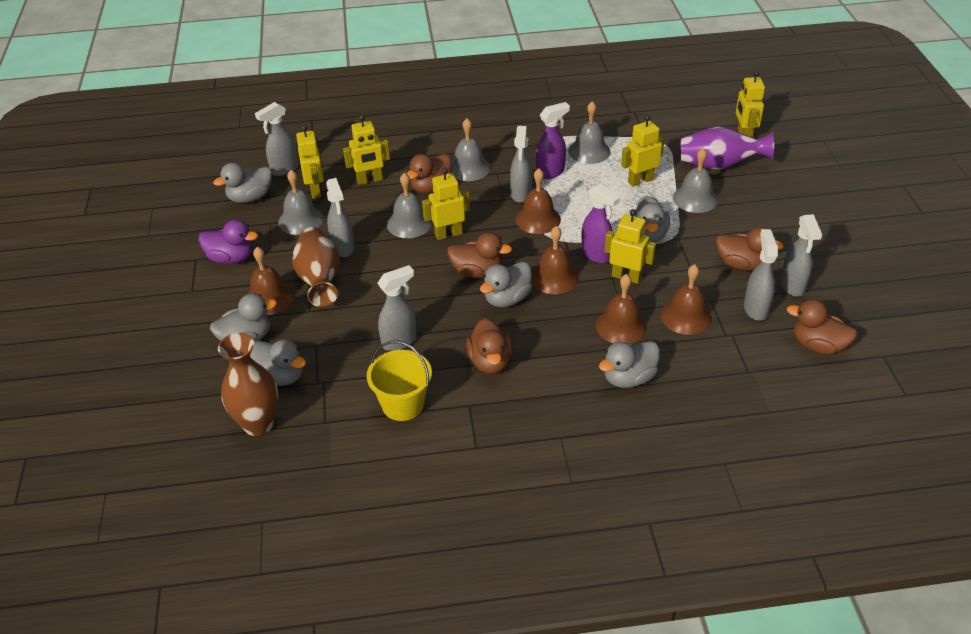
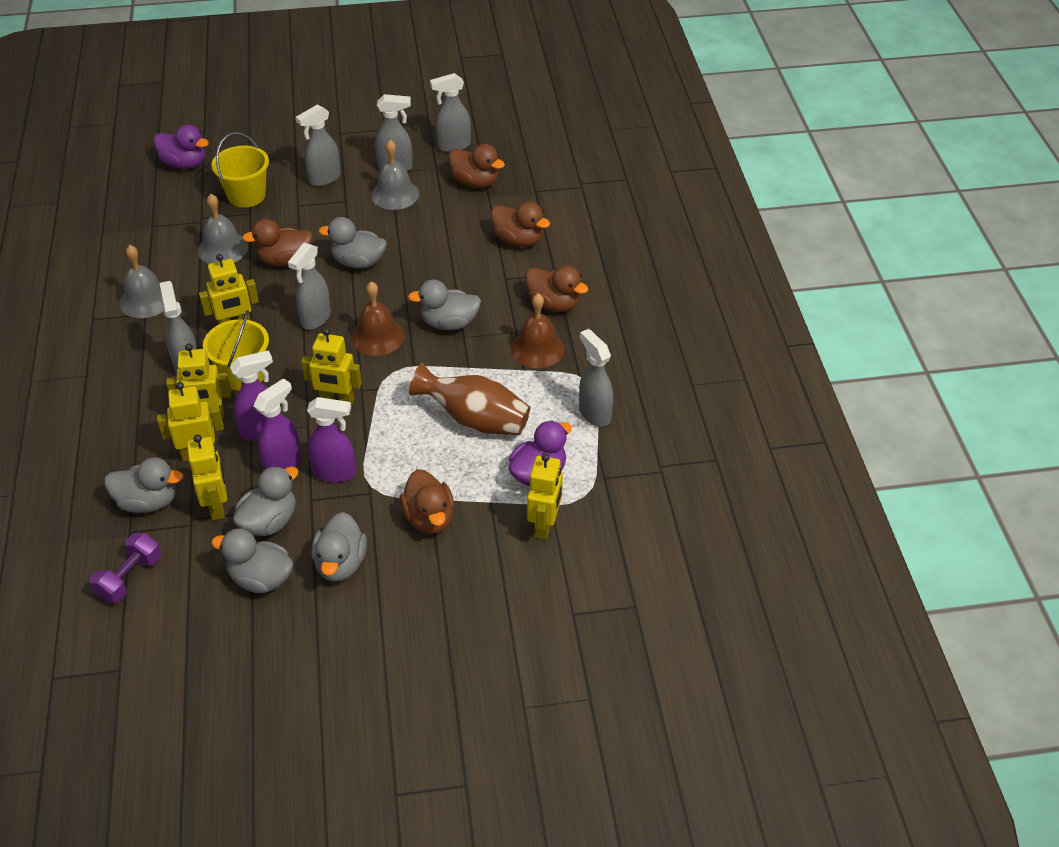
brown bell: [248,247,294,315] [515,169,561,234] [531,226,579,294] [596,274,647,344] [661,264,712,335] = 5 -> [351,281,405,356] [511,294,565,368] = 2
brown vase: [218,333,278,436] [292,227,340,307] = 2 -> [409,363,530,435] = 1
grey bell: [278,170,324,235] [387,173,432,238] [452,118,490,181] [568,101,610,164] [673,148,718,213] = 5 -> [119,245,164,318] [198,194,249,264] [371,140,419,210] = 3
purple duck: [199,219,258,264] = 1 -> [154,124,209,169] [508,420,572,487] = 2
purple dumbbell: none = 0 -> [89,533,161,603] = 1
purple spray bottle: [535,102,570,179] [581,183,620,263] = 2 -> [230,350,273,441] [253,378,301,470] [307,397,356,483] = 3
purple vase: [680,127,774,169] = 1 -> none = 0
yellow bucket: [367,340,432,421] = 1 -> [203,310,269,391] [212,132,269,208] = 2

